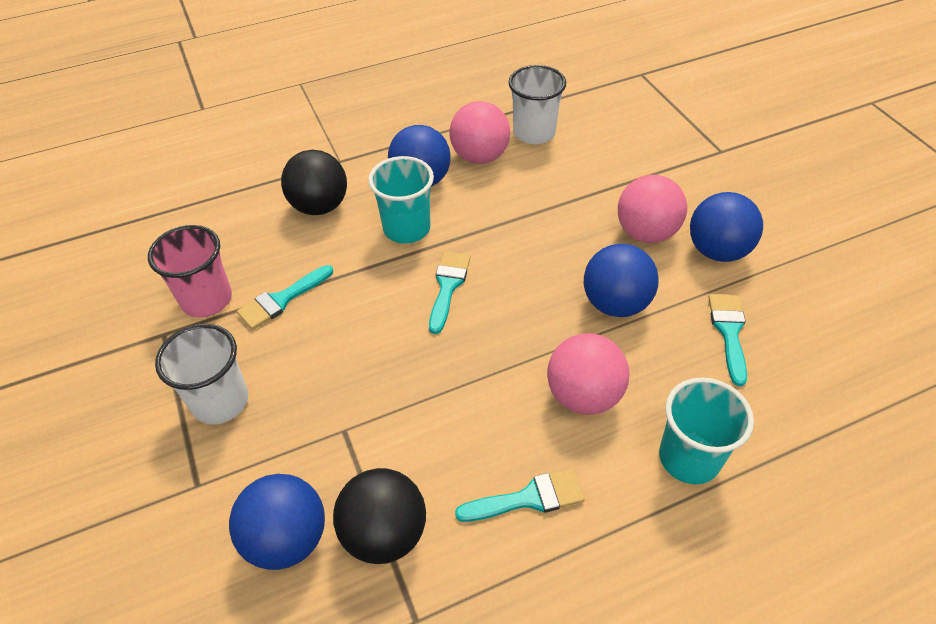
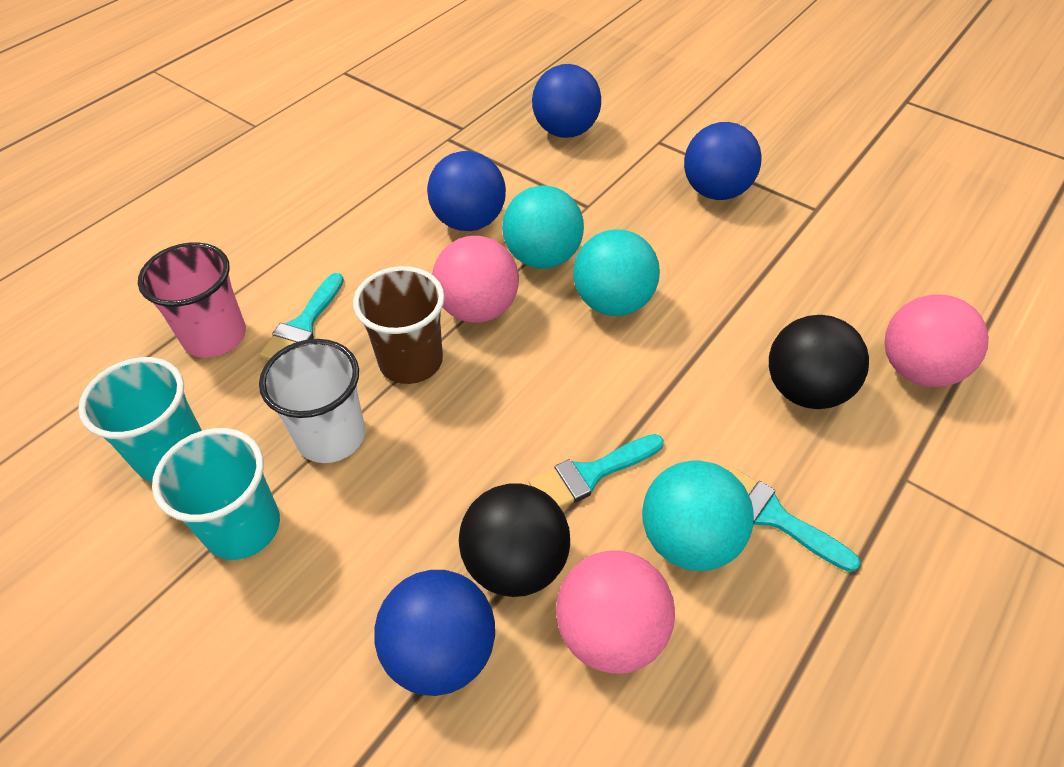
brown cup: none = 0 -> [353,266,445,384] = 1
turquoise ball: none = 0 -> [502,185,584,269] [573,229,660,316] [642,460,754,571] = 3
turquoise brush: [237,265,333,330] [429,251,471,334] [455,469,585,522] [708,294,747,386] = 4 -> [259,273,344,360] [529,434,664,508] [728,467,861,572] = 3
white cup: [155,324,248,424] [508,65,566,145] = 2 -> [259,339,365,463] = 1

